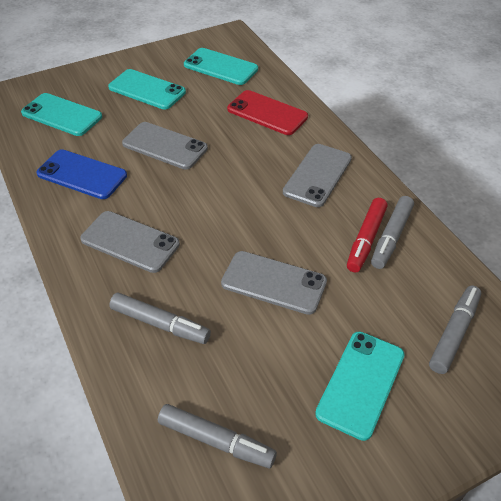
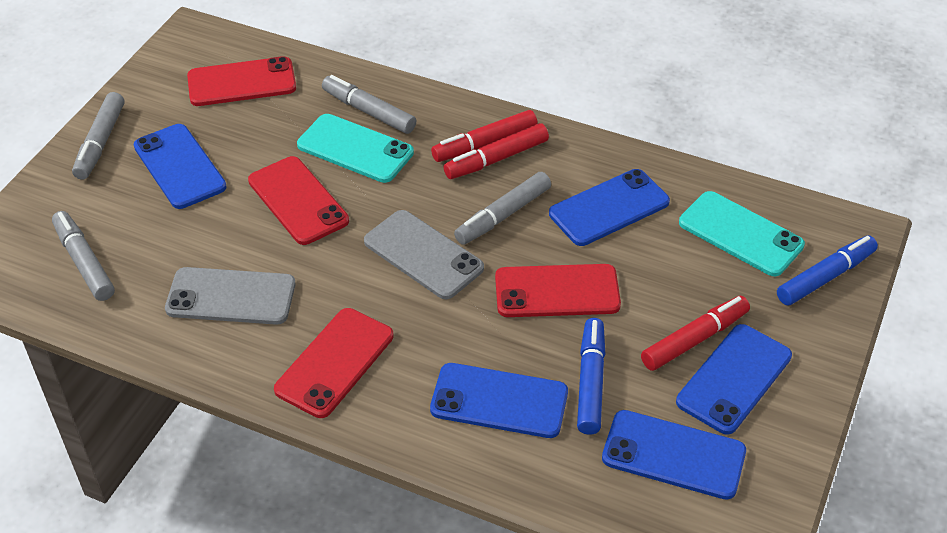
blue marker: none = 0 -> [577,318,605,435] [777,236,878,306] = 2
blue phone: [36,149,127,199] = 1 -> [134,124,227,209] [430,363,568,438] [549,169,670,246] [602,410,746,500] [676,324,792,435] = 5
grey phone: [80,211,180,273] [122,122,208,170] [221,251,327,315] [283,144,352,207] = 4 -> [165,267,295,325] [364,210,484,299] = 2
red marker: [347,198,387,273] = 1 -> [431,110,538,162] [444,123,549,179] [641,296,750,371] = 3
red phone: [227,90,308,135] = 1 -> [187,56,296,106] [248,156,349,245] [274,308,394,418] [495,264,621,317] = 4
turquoise phone: [21,93,102,136] [108,69,186,109] [184,48,258,85] [315,332,404,441] = 4 -> [297,114,414,183] [679,191,805,276] = 2

